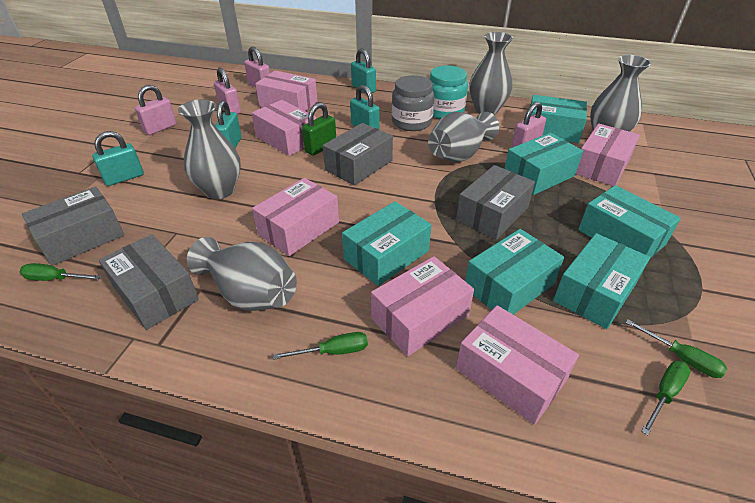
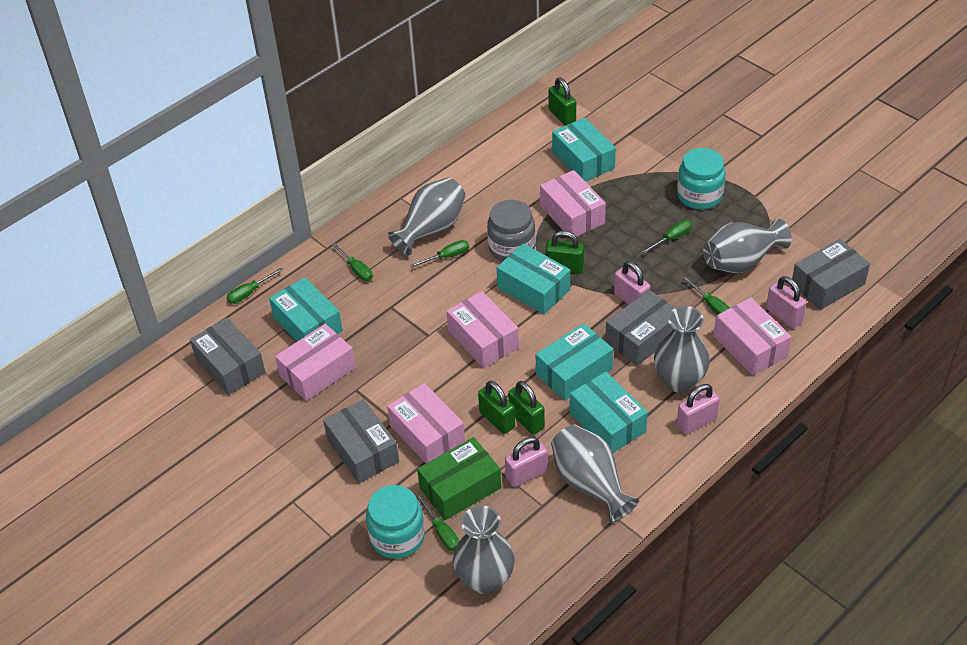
green box: none = 0 -> [417,437,501,520] = 1
green padlock: [302,103,336,155] = 1 -> [478,381,515,434] [508,381,545,435] [546,231,584,274] [548,77,576,126] = 4
green screwdriver: [20,263,101,281] [273,332,368,360] [626,320,727,378] [641,361,691,436] = 4 -> [227,268,283,304] [332,243,373,281] [410,240,469,268] [417,494,459,551] [642,220,692,254] [683,277,730,315] = 6
pink box: [252,100,316,156] [252,178,339,256] [255,71,317,112] [371,256,474,356] [456,305,579,425] [576,123,640,186] = 6 -> [275,324,356,401] [387,383,465,464] [446,291,519,368] [540,170,606,239] [714,298,791,376] = 5
turquoise box: [342,201,431,286] [465,229,564,315] [504,133,583,195] [530,95,587,143] [553,233,650,329] [578,185,681,258] = 6 -> [269,277,343,341] [497,243,570,315] [536,323,613,401] [552,117,616,182] [570,372,648,453] = 5
turquoise jar: [430,66,468,119] = 1 -> [366,485,425,559] [677,148,726,209] = 2
turquoise padlock: [92,131,144,186] [215,100,242,148] [350,85,380,130] [351,49,376,93] = 4 -> none = 0

